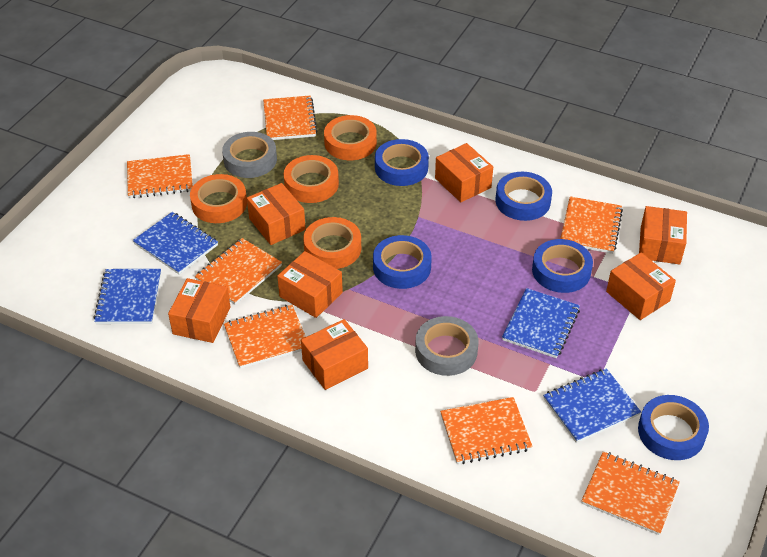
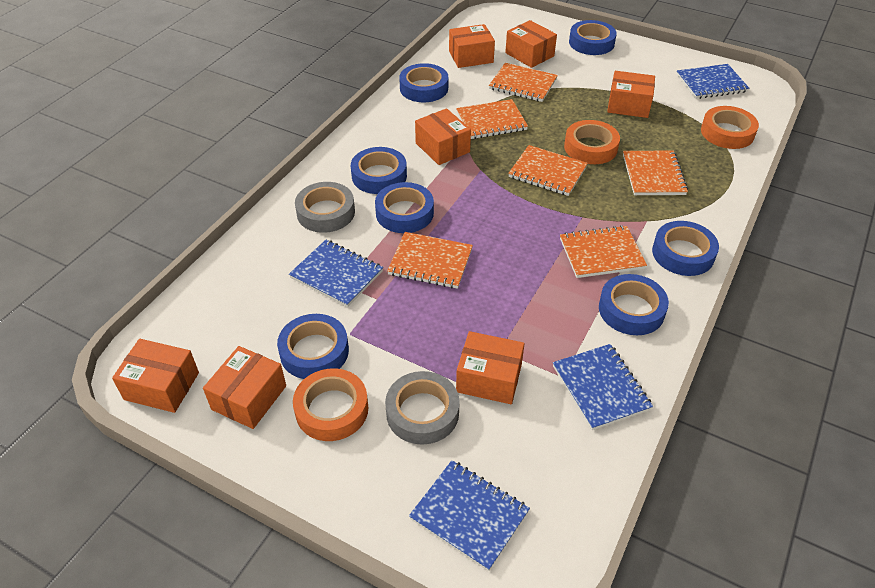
blue tape: [373,235,432,289] [375,139,429,186] [495,172,552,221] [532,239,593,293] [638,395,709,460] = 5 -> [277,314,349,379] [351,147,407,194] [375,182,434,233] [399,63,448,102] [569,20,617,55] [599,274,669,335] [652,221,719,276] = 7
orange notebook: [127,154,193,198] [195,238,282,305] [224,305,306,369] [263,96,317,140] [440,397,533,464] [560,196,623,254] [581,452,680,535] = 7 -> [387,232,473,289] [456,99,528,139] [489,63,558,102] [508,145,588,196] [560,225,647,278] [623,151,688,195] = 6
orange tape: [190,174,247,223] [284,155,339,203] [303,217,361,269] [324,115,377,160] = 4 -> [293,368,368,441] [564,120,620,164] [701,106,759,149] = 3

